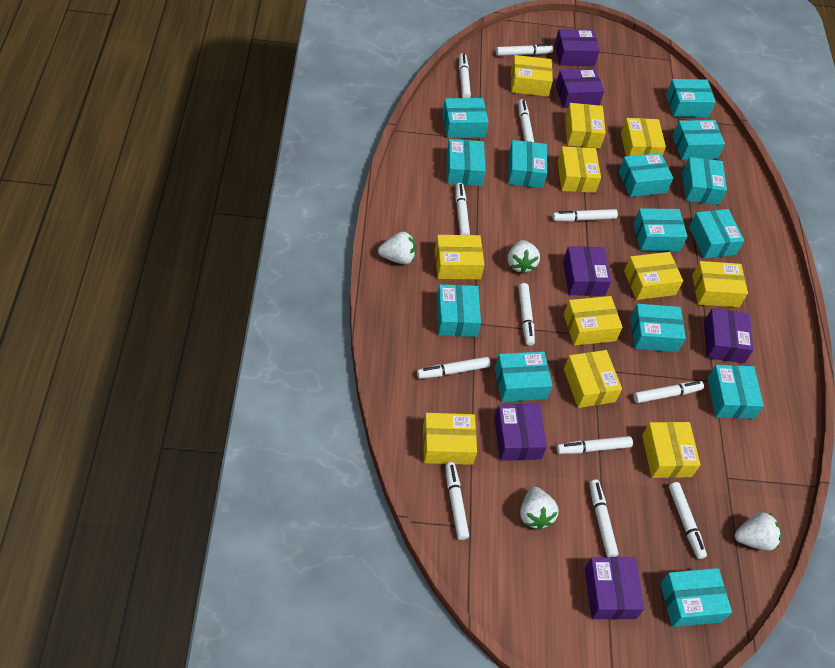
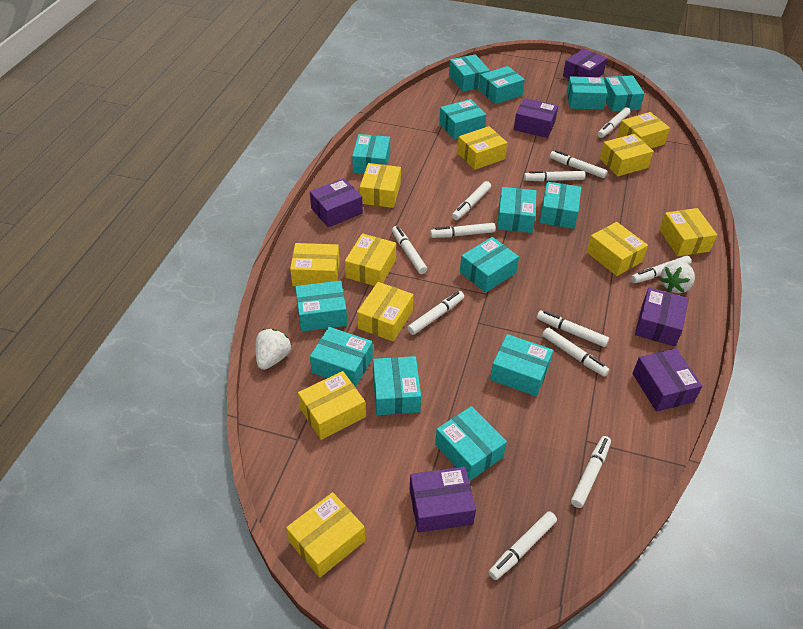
white strawberry: [378,232,416,264] [508,240,540,274] [520,487,559,530] [735,512,781,551] = 4 -> [255,329,291,370] [660,261,695,293] = 2

